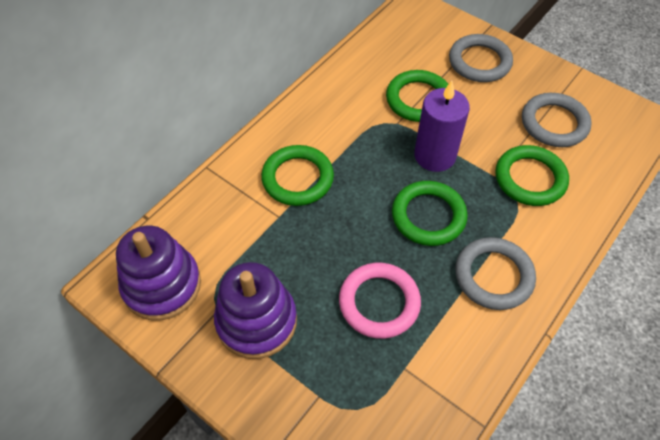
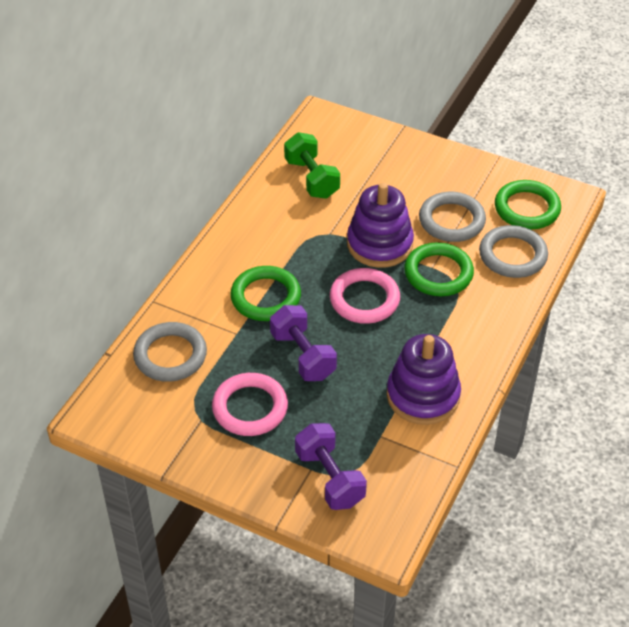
green dumbbell: none = 0 -> [284,132,340,199] = 1
green ring: [261,145,334,206] [386,70,448,122] [392,181,468,246] [495,145,569,206] = 4 -> [230,266,301,321] [404,242,474,296] [495,180,561,229] = 3
pink ring: [339,263,421,339] = 1 -> [212,373,288,436] [330,268,400,324] = 2
purple candle: [414,81,470,172] = 1 -> none = 0
purple dumbbell: none = 0 -> [270,305,337,381] [295,423,367,510] = 2

